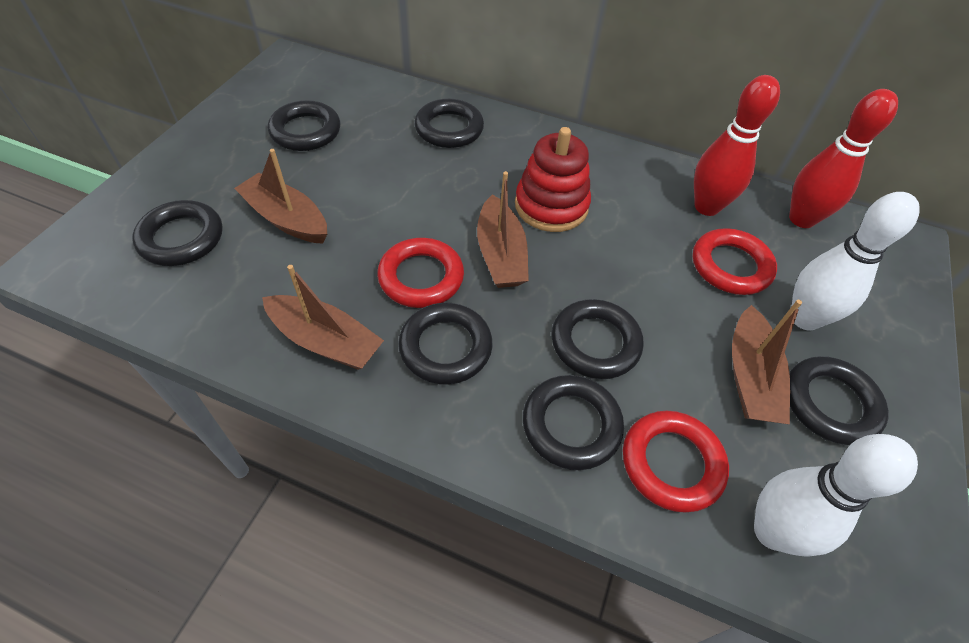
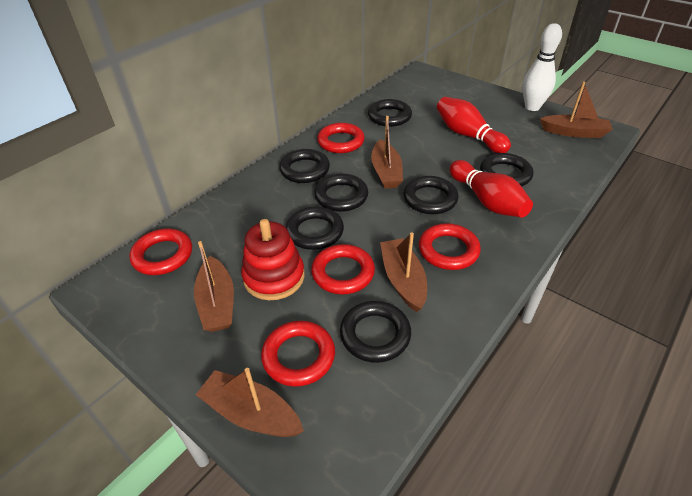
brown boat: [234,149,327,244] [262,265,384,370] [477,171,529,288] [732,300,802,424] = 4 -> [194,241,234,332] [196,368,304,437] [371,116,403,189] [380,232,427,312] [540,81,613,138] = 5
red ring: [377,238,464,308] [623,411,729,513] [693,228,777,295] = 3 -> [129,229,192,275] [261,321,335,387] [311,244,375,294] [317,123,365,153] [419,223,481,270] = 5
white bowling pin: [754,434,918,557] [791,192,920,330] = 2 -> [523,23,562,111] = 1

